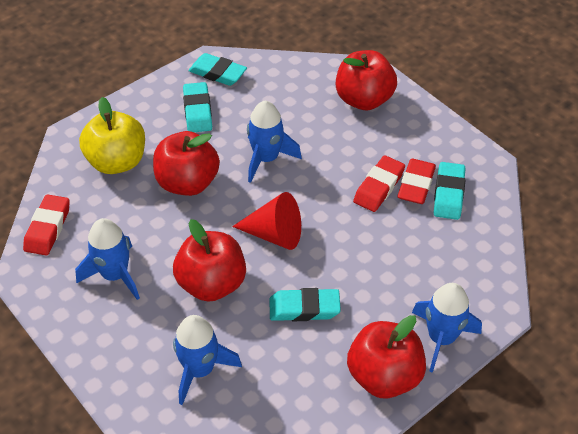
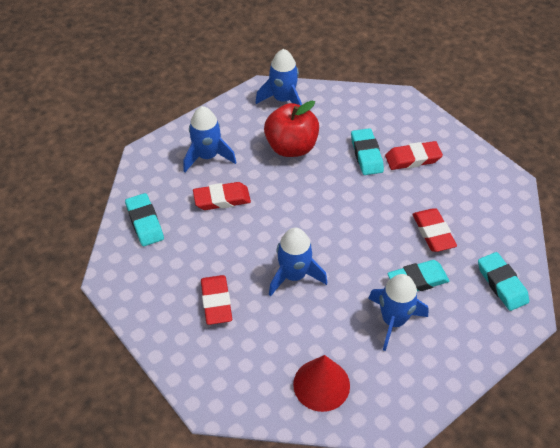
red apple: [153,131,220,196] [173,219,246,302] [336,50,397,111] [347,315,426,399] = 4 -> [264,101,319,157] = 1
red eraser: [23,194,70,255] [353,155,405,212] [397,159,436,204] = 3 -> [193,182,251,210] [201,275,232,325] [385,141,443,170] [413,208,457,252] = 4
yellow apple: [79,97,145,174] = 1 -> none = 0

